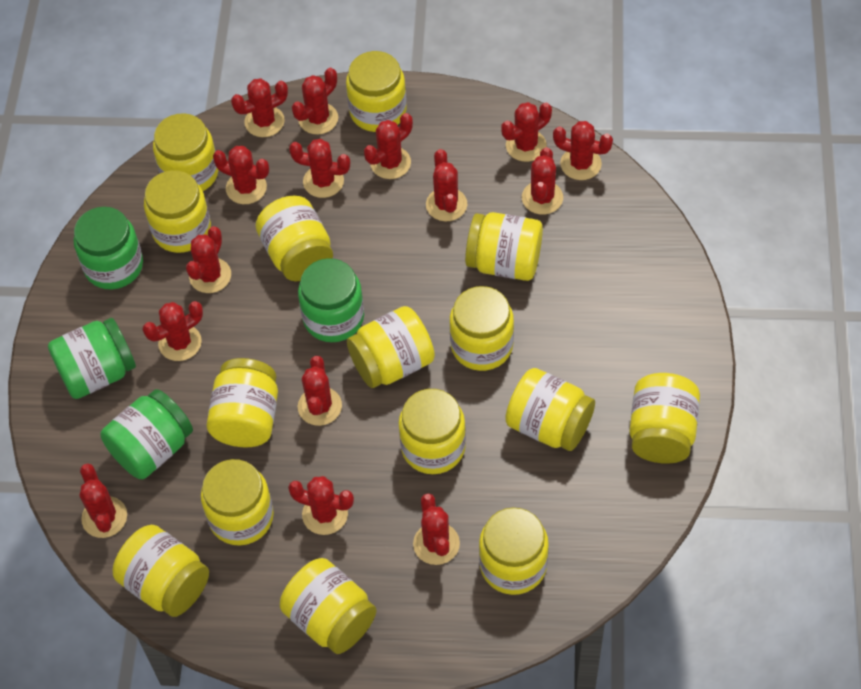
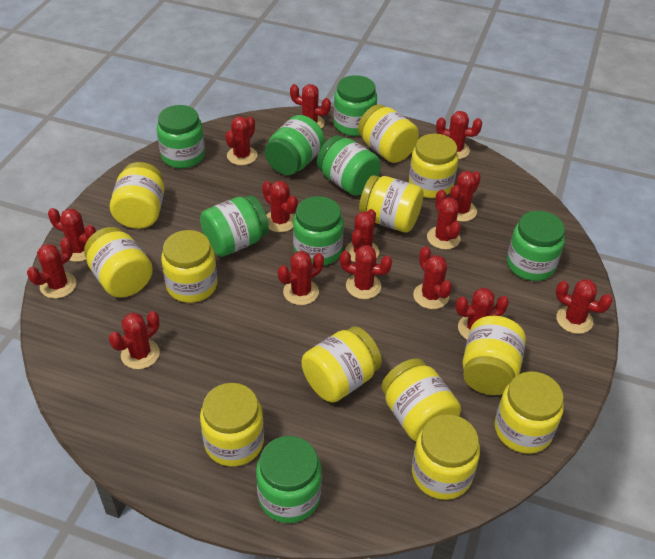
green jar: [48,318,136,399] [74,207,143,289] [100,389,193,479] [298,258,364,342] = 4 -> [157,105,205,168] [200,195,269,257] [256,436,322,523] [265,115,325,175] [293,196,344,266] [317,136,381,196] [334,75,377,136] [507,211,565,281] = 8
yellow jar: [113,525,209,617] [144,170,211,253] [153,113,218,191] [201,459,274,546] [207,358,278,447] [256,196,333,281] [280,558,376,654] [346,51,407,132] [347,306,435,388] [399,389,466,474] [450,286,514,371] [465,212,543,281] [479,507,549,595] [505,368,595,451] [630,373,700,464] = 15 -> [84,227,153,298] [110,162,165,229] [161,230,217,303] [200,383,264,467] [302,327,382,403] [358,104,419,163] [359,175,423,232] [381,359,461,441] [409,134,458,198] [412,414,480,500] [463,316,526,395] [495,371,564,454] = 12

